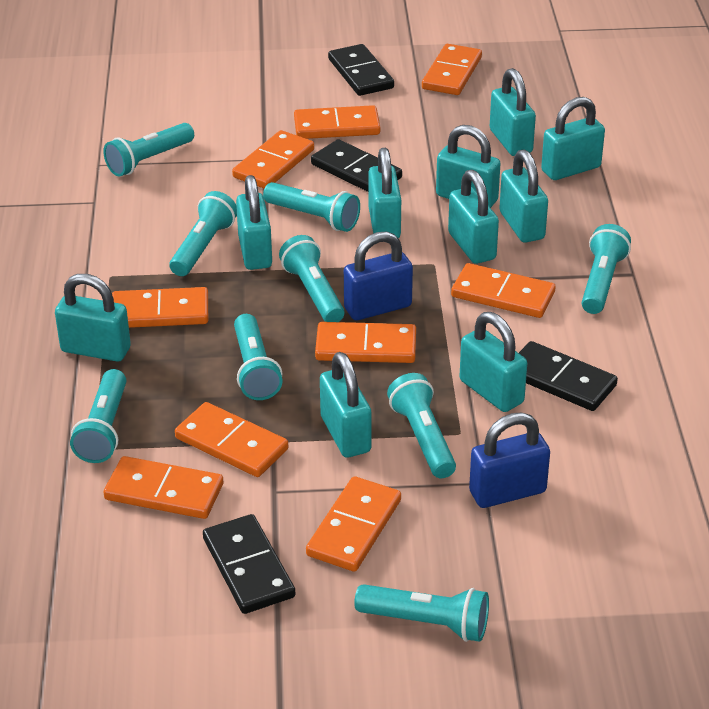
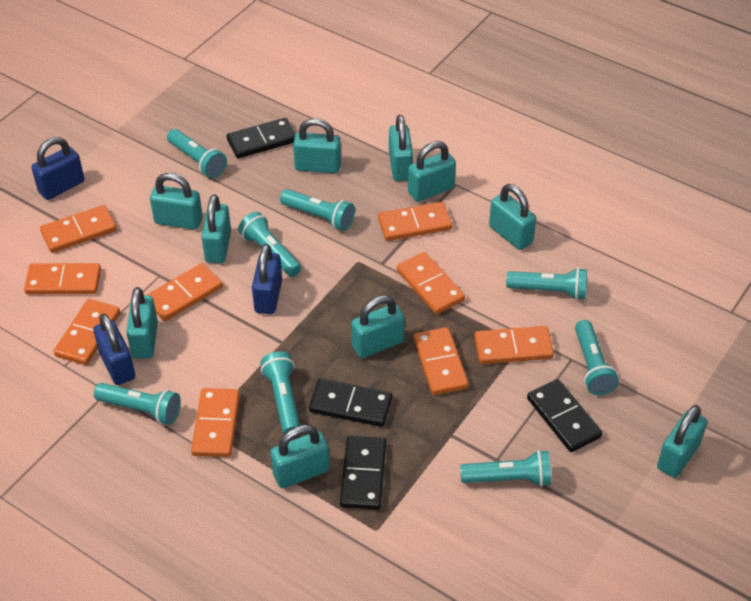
blue padlock: [344,231,413,320] [469,413,550,508] = 2 -> [31,137,85,200] [93,314,135,385] [252,244,282,314] = 3
turquoise flashlight: [70,369,126,463] [103,123,194,177] [170,191,237,276] [234,314,283,400] [263,182,360,232] [279,235,345,322] [354,584,489,642] [387,373,456,478] [582,224,631,314] = 9 -> [94,383,181,425] [167,129,227,178] [238,212,302,277] [260,351,300,434] [280,189,355,231] [460,450,551,487] [506,268,587,300] [575,320,619,395] = 8

